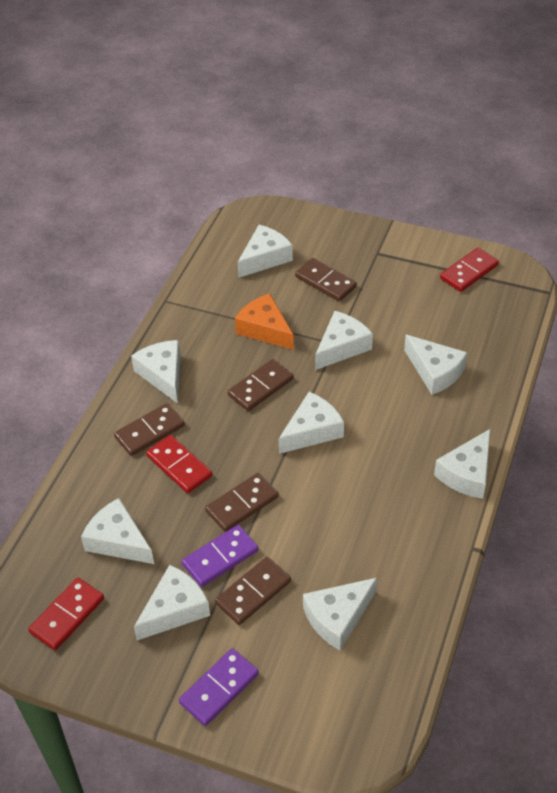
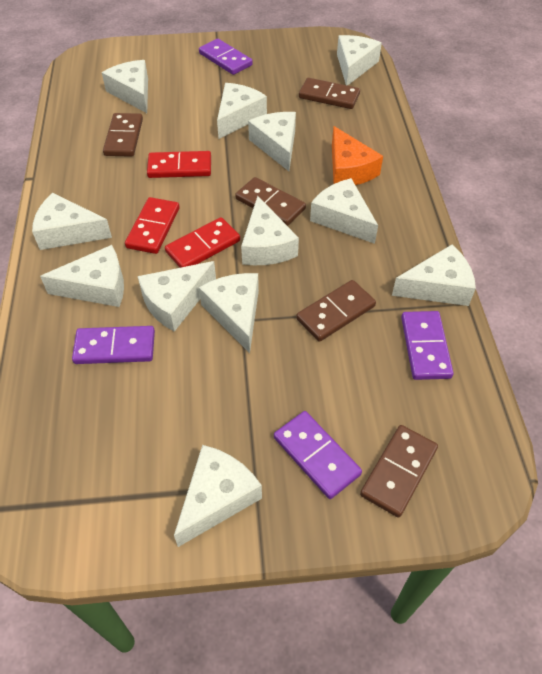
purple domino: [179,648,259,726] [182,525,258,587] = 2 -> [72,326,155,364] [199,39,253,75] [274,411,362,499] [401,311,454,380] = 4
white cheese: [81,498,154,564] [131,340,181,404] [134,565,210,640] [237,225,293,278] [279,392,344,454] [303,578,377,650] [315,311,373,370] [404,335,468,395] [434,429,490,499] = 9 -> [32,193,112,250] [40,245,124,307] [102,60,148,113] [138,261,216,332] [174,445,262,547] [199,273,259,353] [217,83,267,139] [241,196,299,265] [248,112,296,171] [310,178,378,244] [337,35,382,86] [392,245,476,306] = 12

